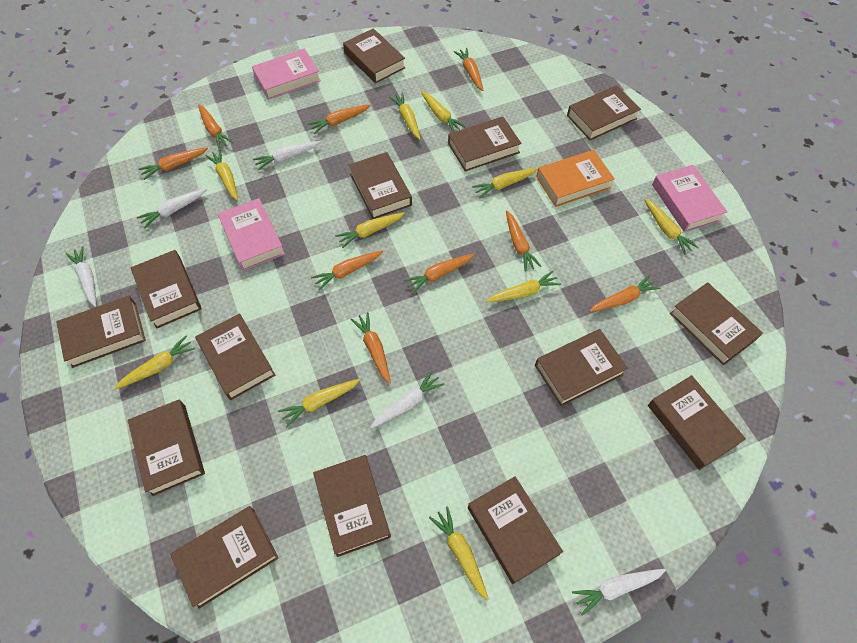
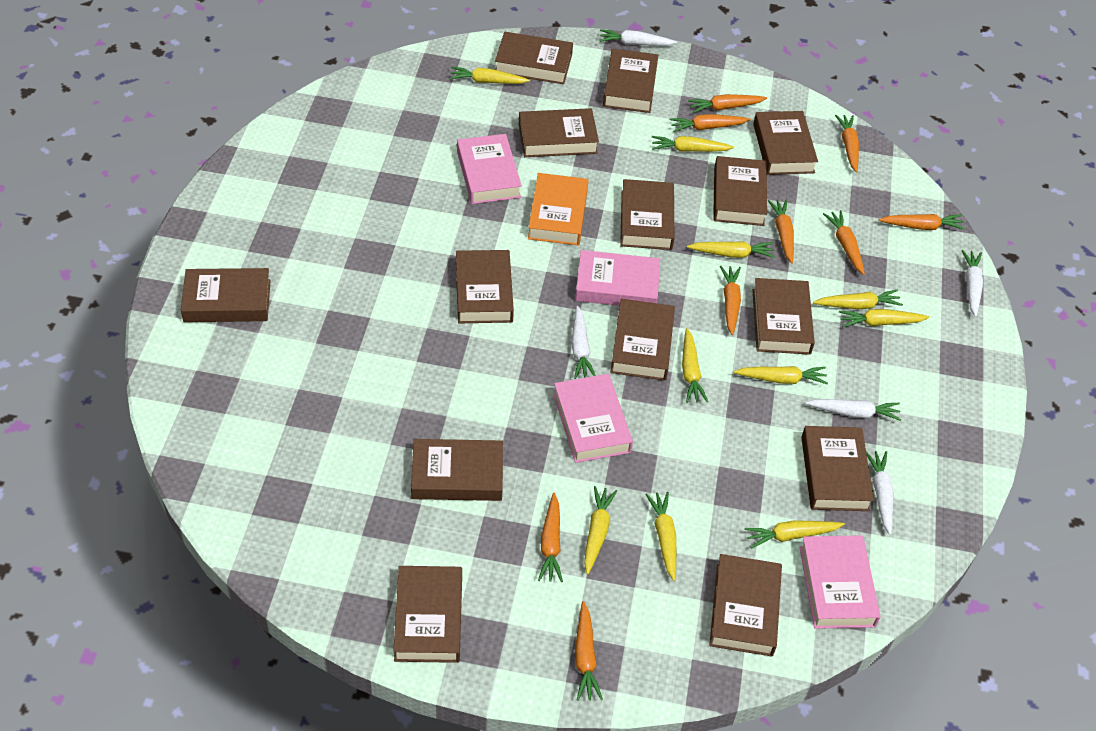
pink book: [218,198,285,271] [252,49,321,100] [652,165,727,232] = 3 -> [457,134,522,204] [553,374,633,463] [575,250,660,306] [799,535,881,629] = 4

